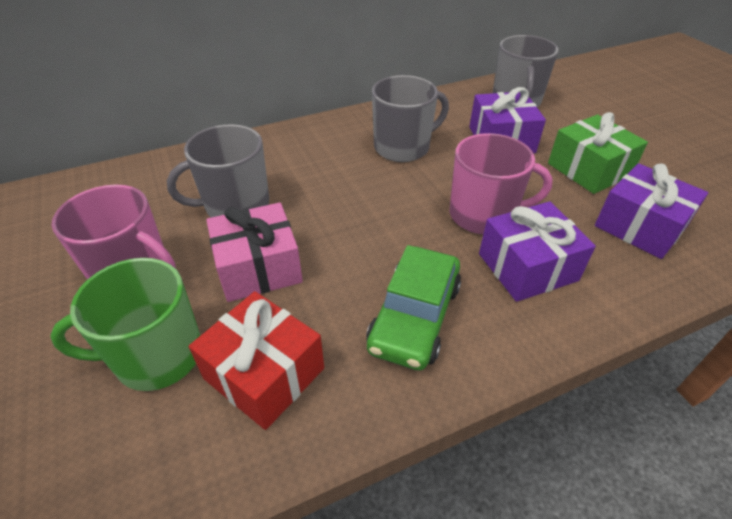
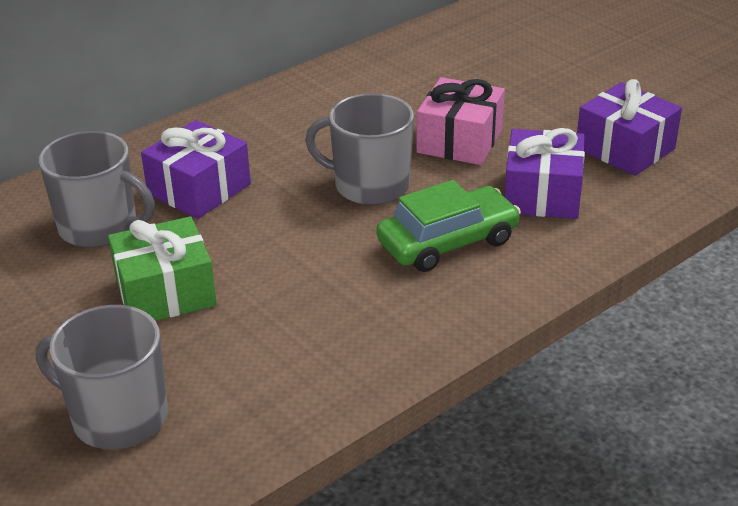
green mug: [50,258,201,391] = 1 -> none = 0
pink mug: [51,184,176,280] [449,133,553,234] = 2 -> none = 0
red gift: [189,291,324,430] = 1 -> none = 0

